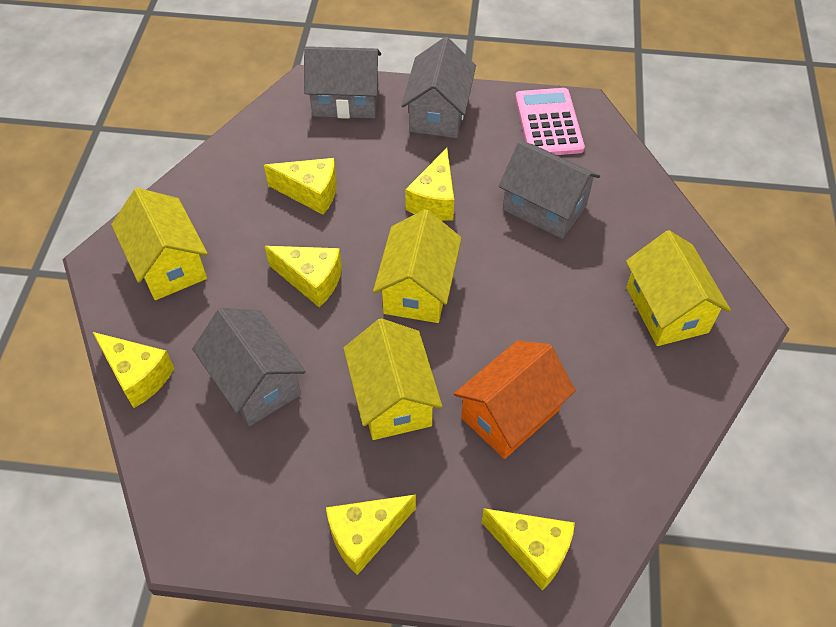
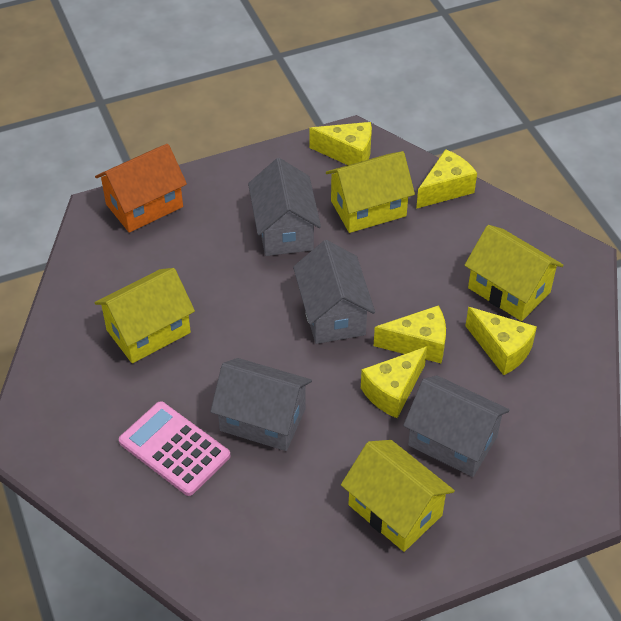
yellow cheese: [93,332,175,408] [264,158,337,215] [265,246,342,307] [326,495,416,575] [405,148,454,221] [481,508,575,590] = 6 -> [310,122,372,165] [361,347,427,418] [374,305,446,363] [416,149,477,209] [465,307,537,375] = 5

